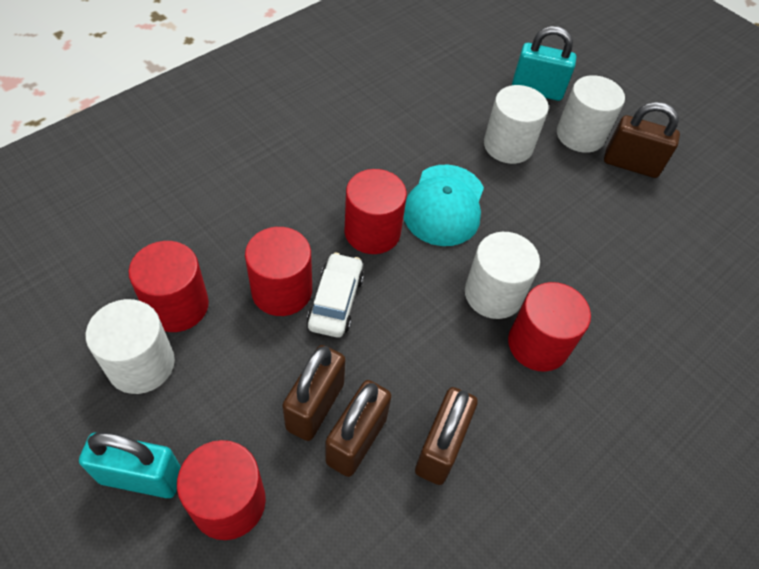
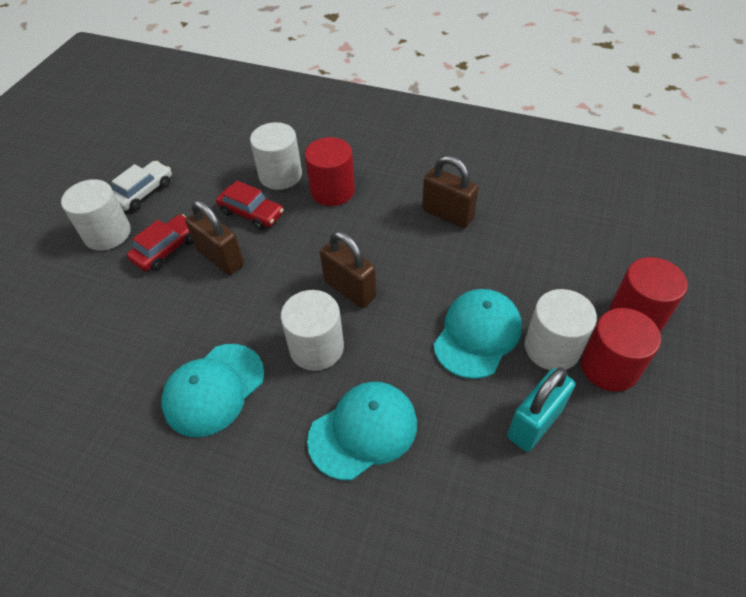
brown padlock: [282,345,346,441] [326,380,392,477] [415,387,478,485] [604,102,680,178] = 4 -> [186,200,244,275] [320,231,377,308] [422,155,479,228] = 3
red car: none = 0 -> [127,214,193,271] [216,181,284,230] = 2
red cylinder: [128,241,209,332] [177,440,266,540] [245,227,312,316] [344,169,407,254] [508,282,591,372] = 5 -> [305,137,355,206] [581,308,661,392] [610,257,688,332] = 3
turquoise cap: [404,165,484,246] = 1 -> [161,344,264,437] [307,382,417,480] [433,289,522,379] = 3
turquoise padlock: [79,432,181,498] [512,26,576,101] = 2 -> [507,368,575,452] = 1

